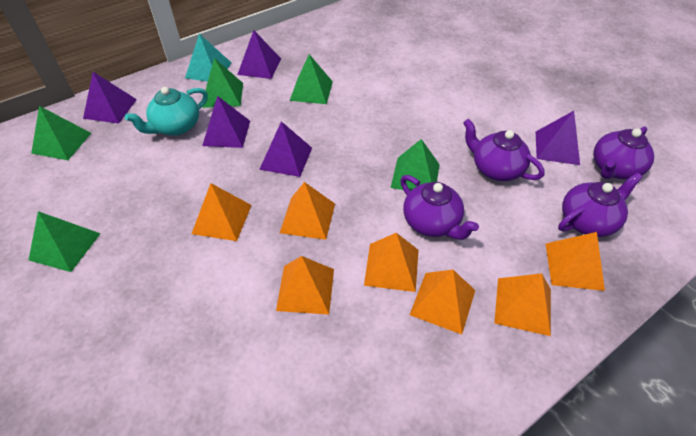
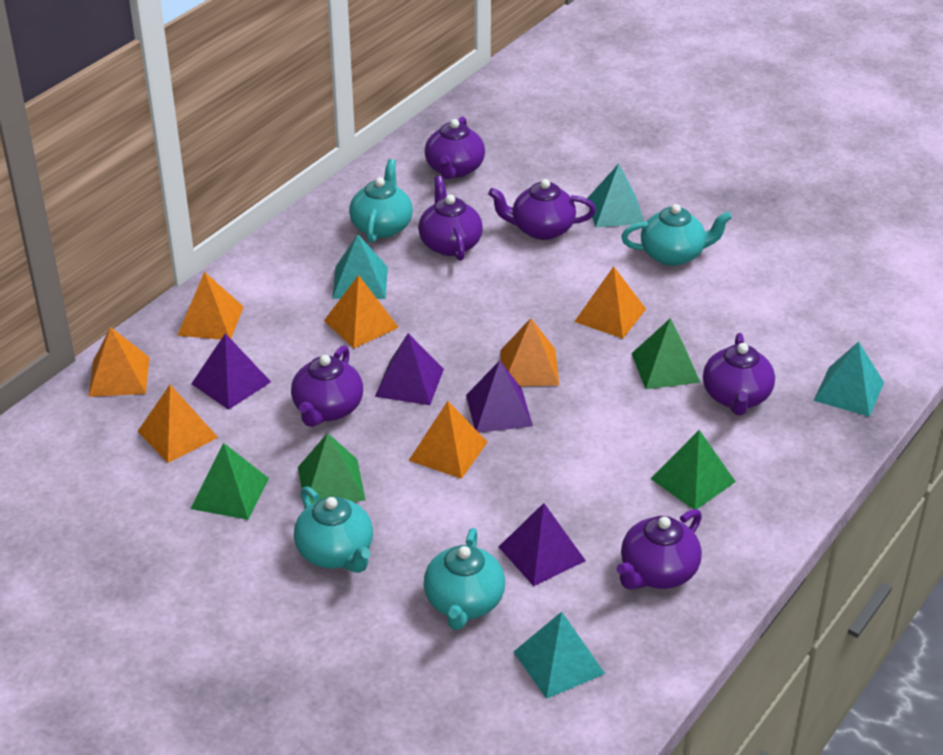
green pyramid: [29,211,101,272] [31,106,91,160] [202,58,243,108] [290,54,333,104] [391,139,440,191] = 5 -> [191,443,269,520] [298,433,365,509] [631,318,700,389] [651,430,736,509] = 4
purple pyramid: [83,72,137,124] [202,96,250,148] [237,30,281,79] [259,121,312,177] [536,111,580,165] = 5 -> [192,333,271,410] [375,333,444,405] [466,361,533,433] [499,503,586,586] = 4
purple teapot: [400,175,479,240] [463,119,545,181] [558,172,642,237] [593,127,654,179] = 4 -> [291,345,363,427] [418,176,483,261] [425,116,485,179] [488,179,596,240] [616,509,702,590] [703,333,775,415] = 6
turquoise pyramid: [185,34,232,82] = 1 -> [332,234,388,299] [514,612,605,699] [587,164,644,227] [813,342,884,417] = 4
turquoise teapot: [125,87,208,136] = 1 -> [294,486,373,573] [349,159,413,243] [424,528,505,630] [621,204,732,266] = 4

